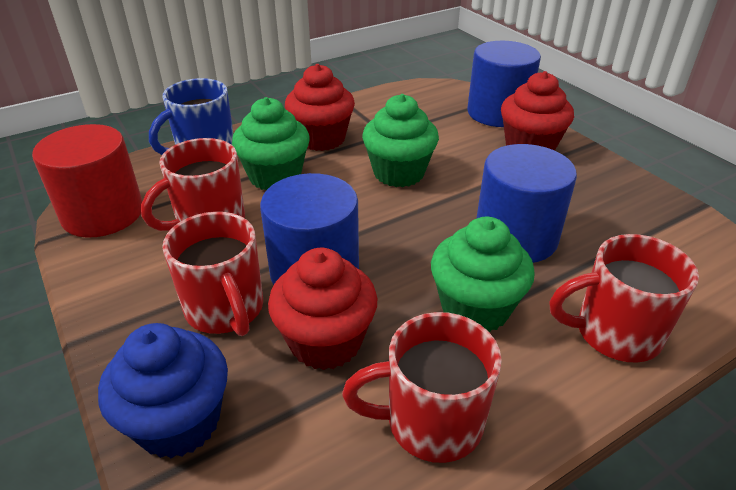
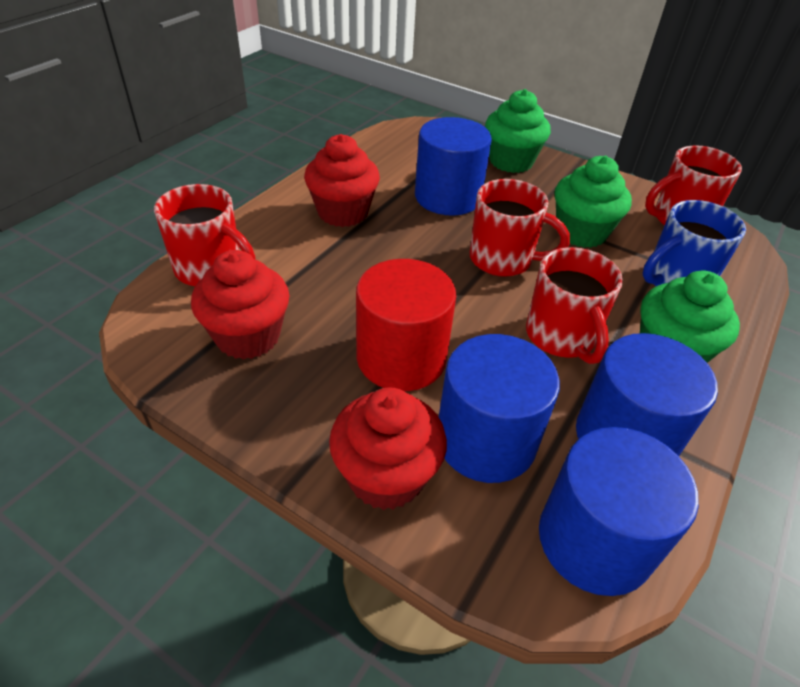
blue cupcake: [98,323,228,458] = 1 -> none = 0
blue cylinder: [260,173,359,285] [467,41,541,127] [476,144,577,263] = 3 -> [415,117,492,216] [439,334,560,483] [539,427,699,596] [576,333,718,456] = 4

